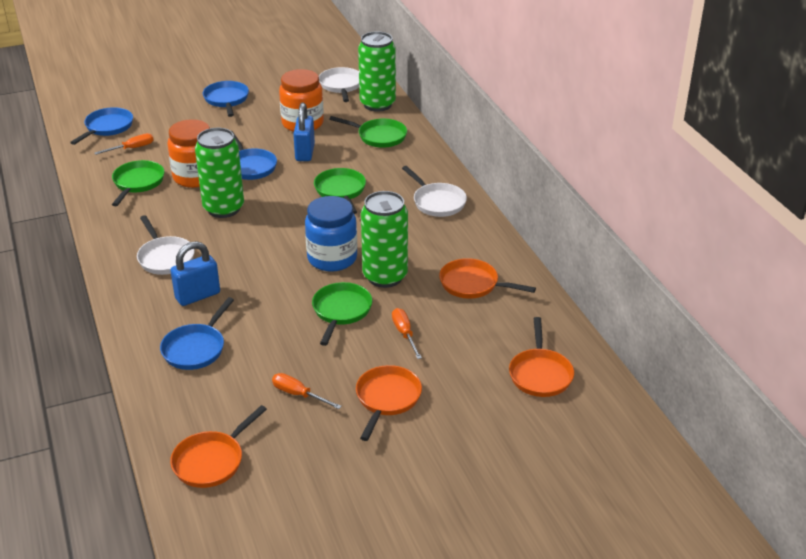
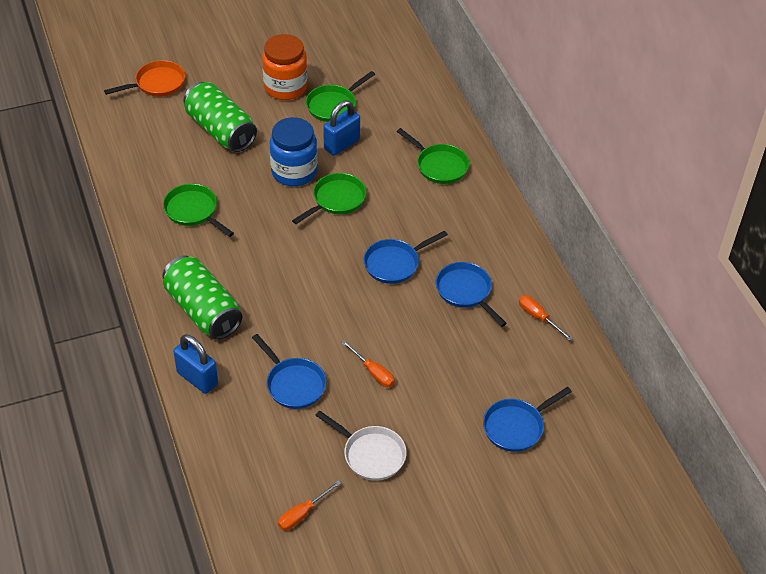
green can: [195,128,244,218] [358,31,396,112] [361,191,408,288] = 3 -> [162,255,242,340] [183,82,257,152] = 2
orange jar: [167,119,210,188] [279,69,324,132] = 2 -> [262,34,307,100] = 1
orange pan: [170,405,267,488] [356,365,422,441] [439,258,536,299] [509,317,574,397] = 4 -> [104,60,185,97] = 1
white pan: [137,215,195,275] [319,67,359,102] [402,166,467,217] = 3 -> [315,410,407,481] = 1

